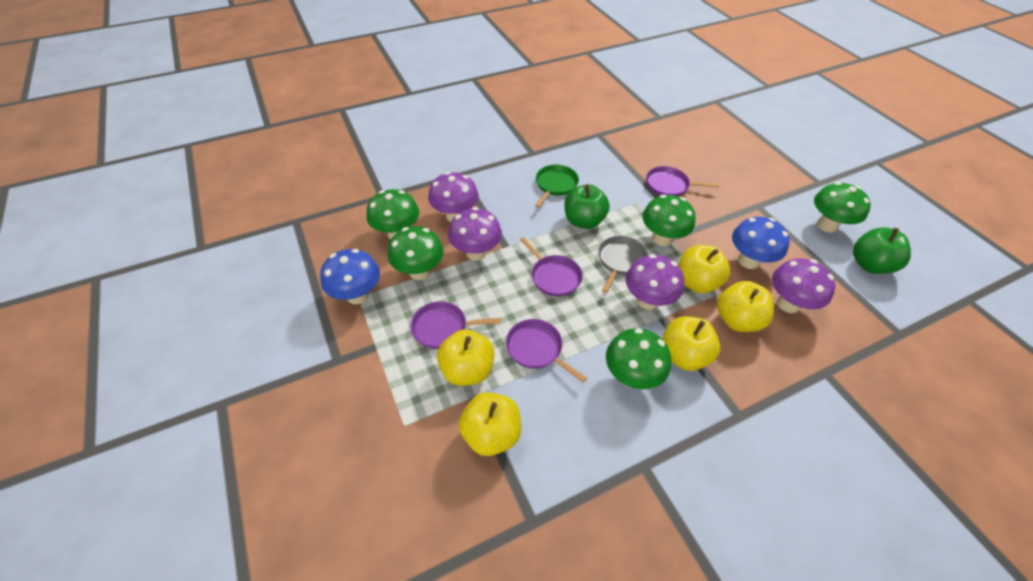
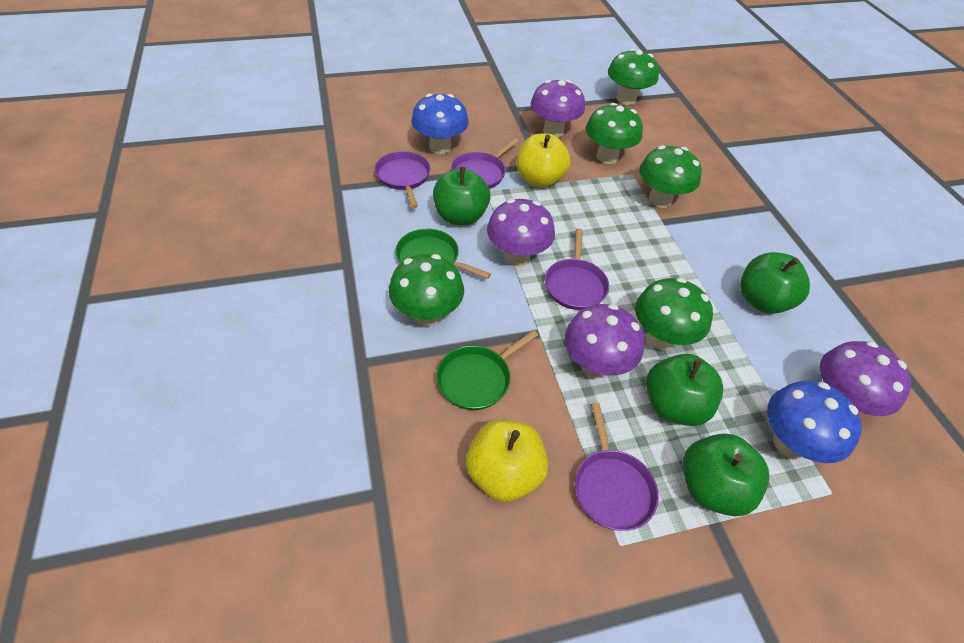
green apple: [564,184,610,229] [853,227,911,274] = 2 -> [433,167,490,226] [646,354,723,426] [683,433,769,516] [740,252,810,314] = 4
green pan: [535,165,579,208] = 1 -> [395,229,491,279] [436,330,538,410] = 2
grey pan: [598,236,648,293] = 1 -> none = 0
yellow apple: [437,329,495,386] [458,392,521,456] [662,316,720,371] [678,245,730,293] [717,281,774,332] = 5 -> [466,420,548,502] [517,133,570,188] = 2

